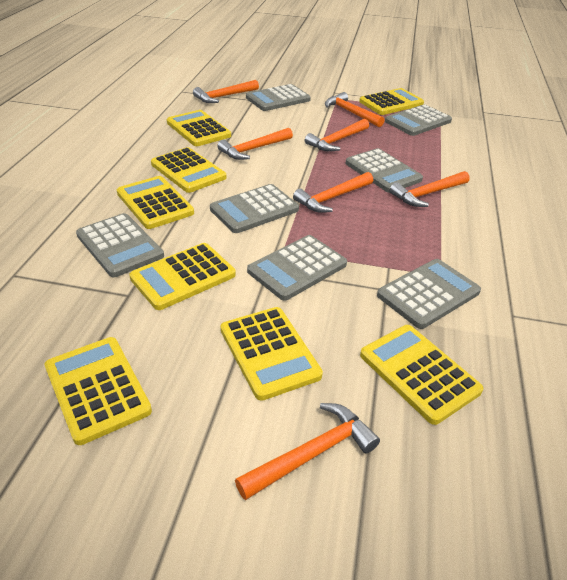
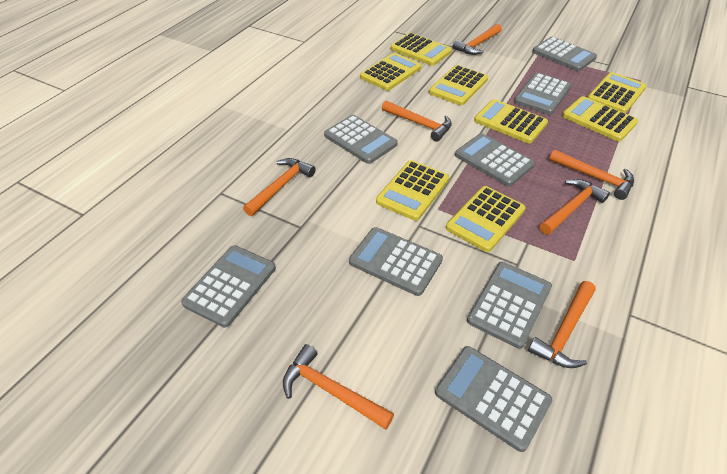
grey calculator: [76,213,164,277] [210,184,299,233] [246,84,311,111] [247,235,347,301] [346,148,423,193] [377,259,481,329] [385,104,452,136] = 7 -> [181,245,276,328] [324,115,398,164] [349,227,443,296] [435,346,552,452] [455,133,535,187] [467,262,552,349] [514,73,571,115] [532,37,597,71] = 8

